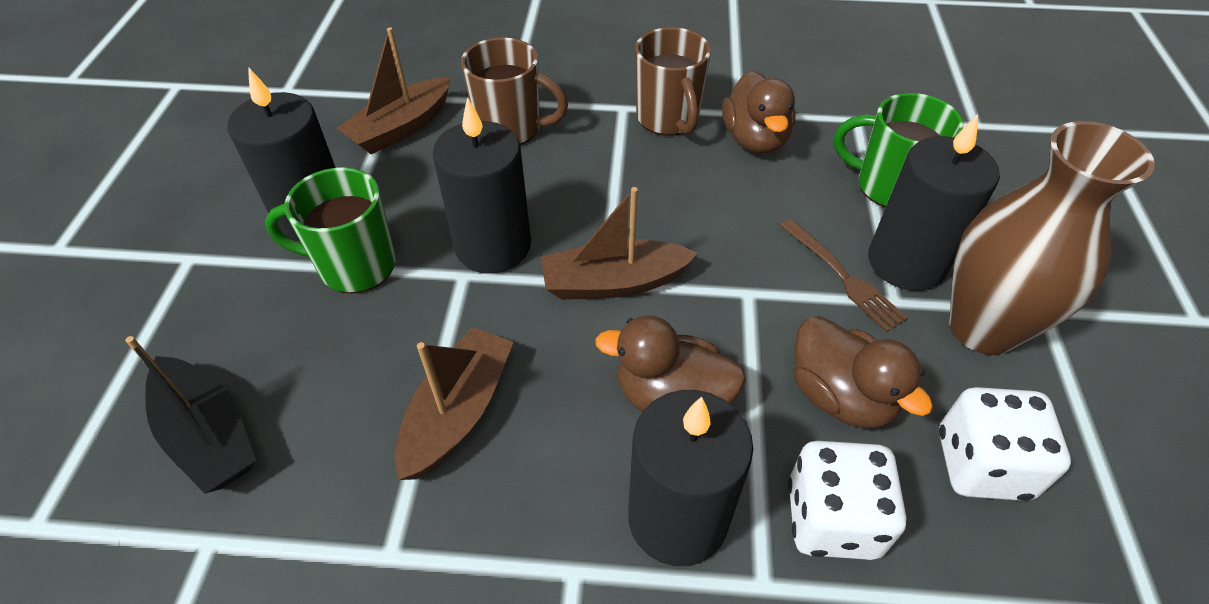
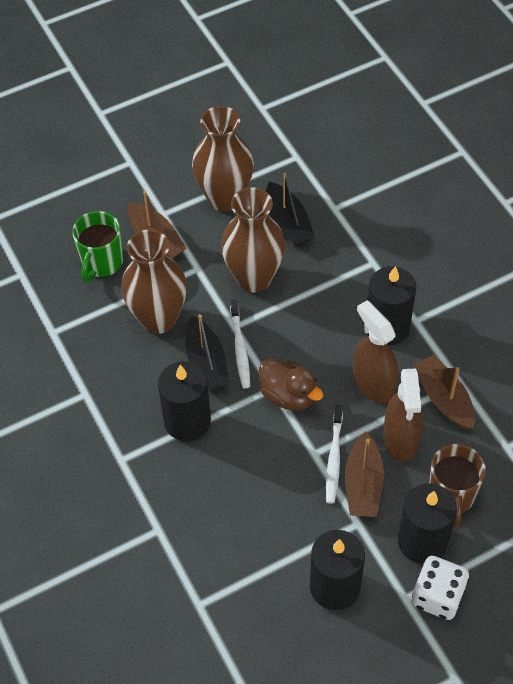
black boat: [125,336,256,494] = 1 -> [185,314,229,390] [266,172,315,246] = 2
brown duck: [595,315,746,412] [722,71,795,154] [793,316,933,428] = 3 -> [259,359,323,411] = 1
brown fork: [780,218,908,332] = 1 -> none = 0
brown mug: [461,37,568,145] [635,27,711,136] = 2 -> [429,444,486,527] = 1
brown spray bottle: none = 0 -> [353,300,398,403] [383,369,423,462] = 2
brown vase: [949,121,1155,355] = 1 -> [121,230,187,334] [192,106,254,212] [221,187,285,292] = 3
green mug: [265,167,396,294] [834,93,964,208] = 2 -> [72,211,123,283] = 1
white dice: [788,441,907,560] [939,387,1071,501] = 2 -> [412,556,469,620] = 1
white toothbrush: none = 0 -> [230,299,250,388] [326,405,343,504] = 2

